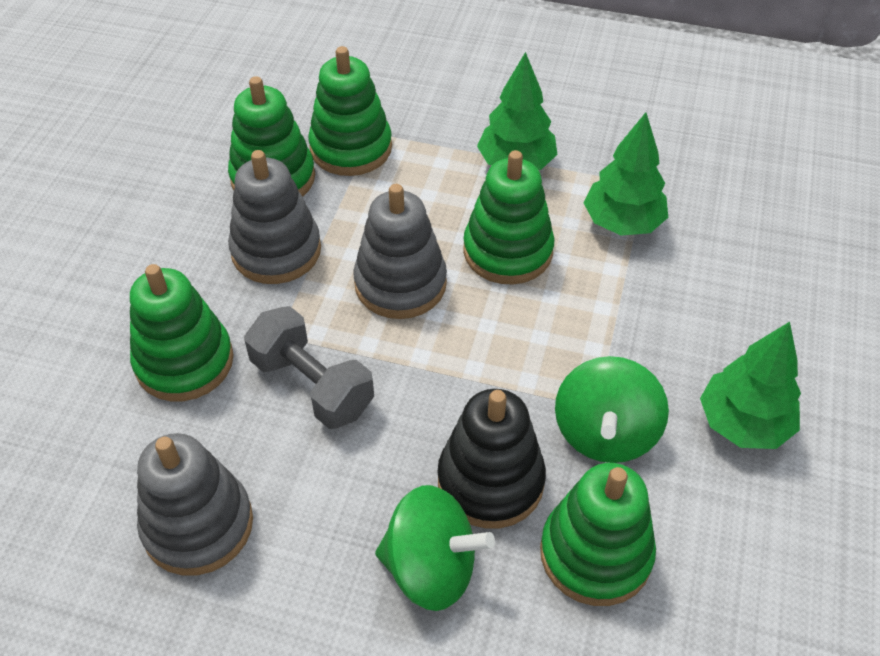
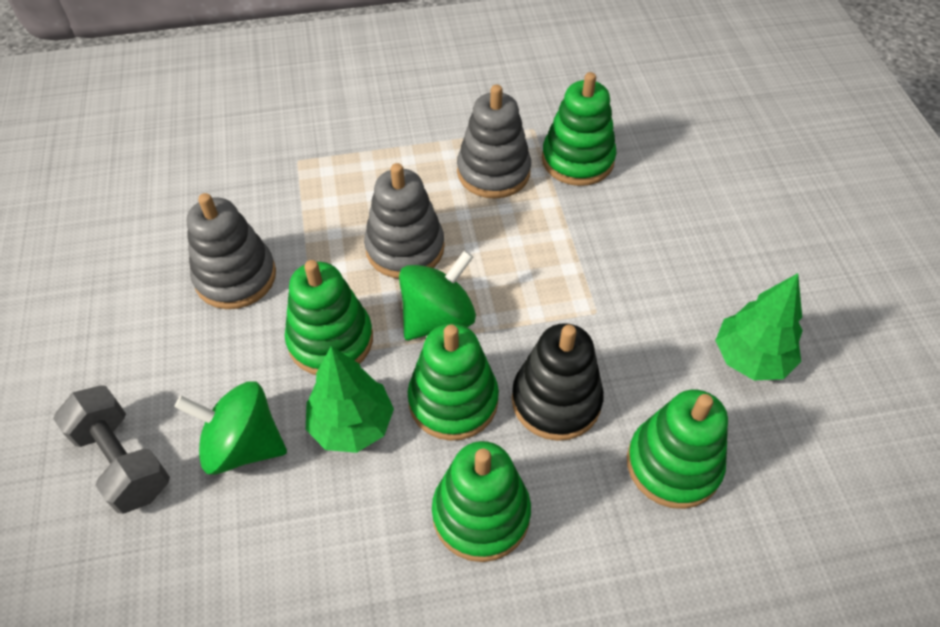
green tree: [477,52,558,170] [583,112,668,236] [700,322,801,449] = 3 -> [306,346,394,453] [715,273,803,380] = 2

